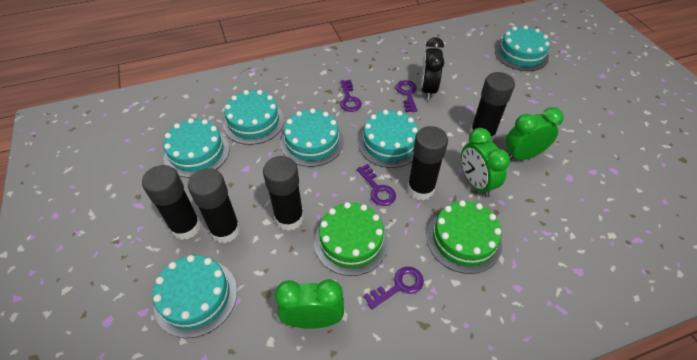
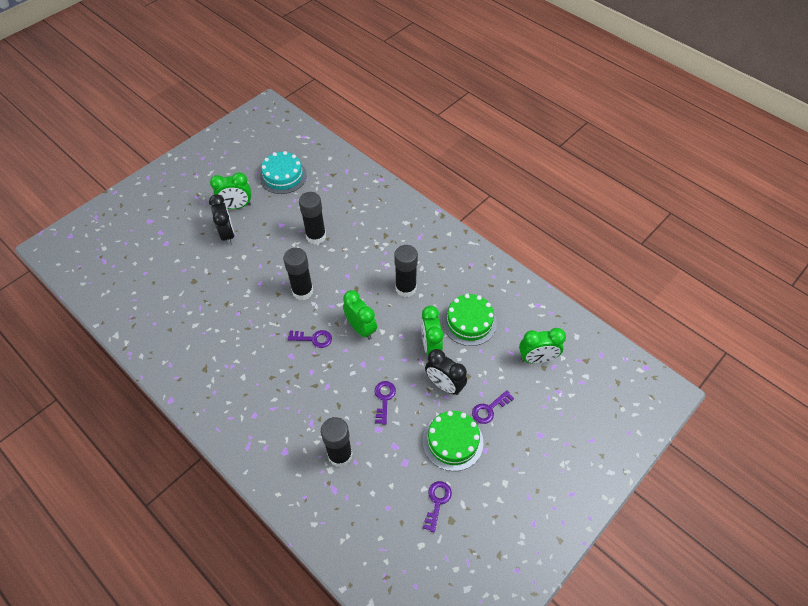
black clock: [421,37,444,100] = 1 -> [209,194,235,245] [425,349,467,395] = 2
black glue stick: [142,165,201,240] [188,168,240,243] [263,156,304,231] [407,126,448,200] [470,72,515,141] = 5 -> [283,248,313,300] [299,192,326,245] [321,417,353,467] [394,245,418,297] = 4
green clock: [275,279,344,329] [461,128,510,197] [505,107,564,160] = 3 -> [210,172,251,209] [343,290,377,340] [421,306,444,356] [519,328,566,364] = 4
turquoise cake: [153,255,237,338] [163,118,230,178] [223,90,284,145] [281,108,344,167] [358,110,418,168] [495,25,550,71] = 6 -> [260,151,307,194] = 1

